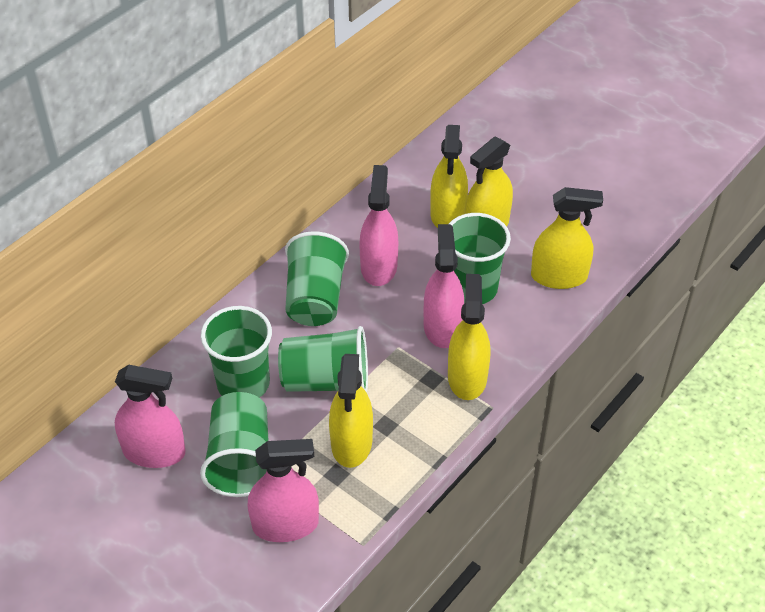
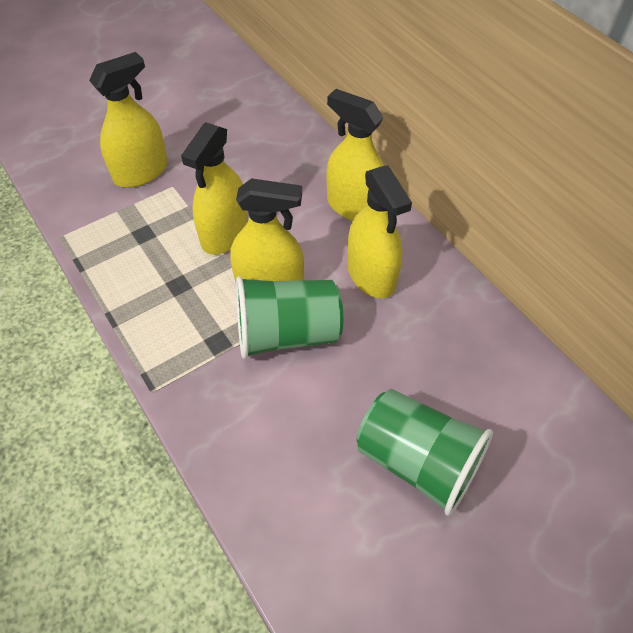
green cup: [200,392,269,497] [201,306,272,398] [278,326,368,393] [285,231,349,326] [449,213,511,304] = 5 -> [236,276,343,359] [357,389,493,516] = 2
pink spray bottle: [115,365,185,468] [247,439,319,542] [360,165,398,286] [424,224,464,348] = 4 -> none = 0

